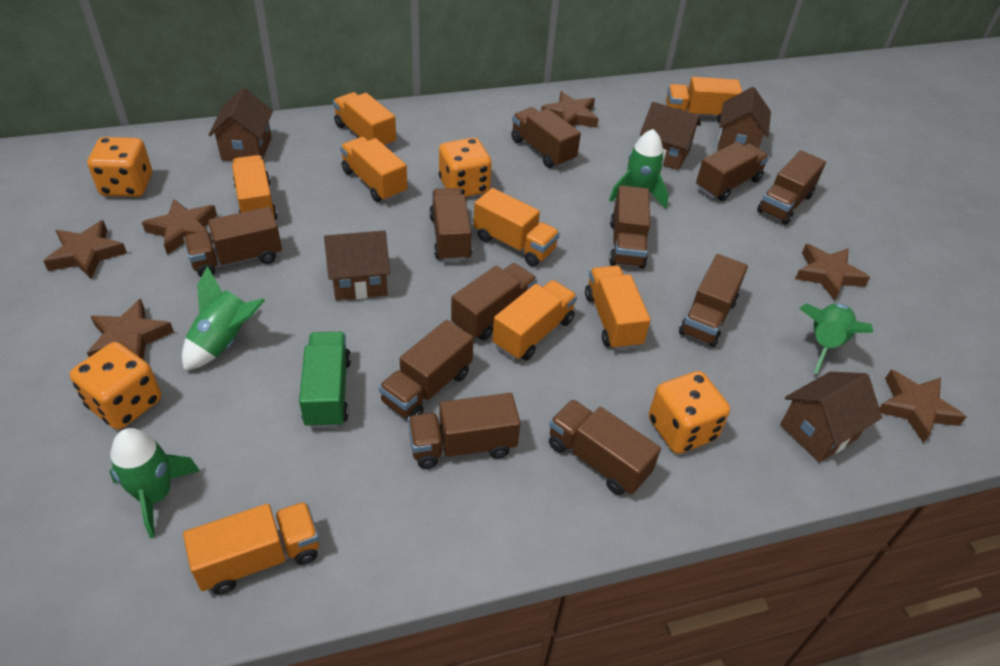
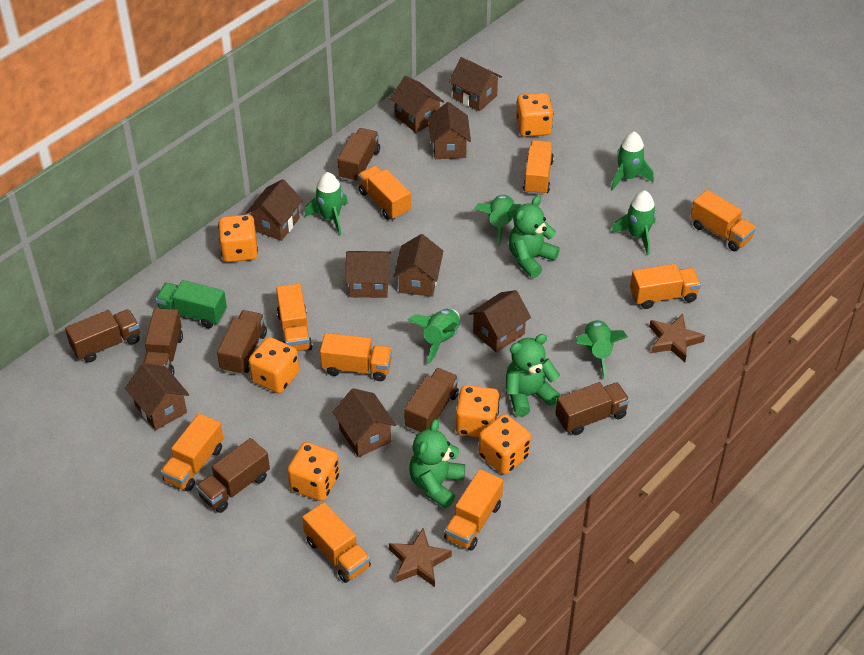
brown house: [209,88,273,161] [324,230,390,300] [640,102,701,170] [717,87,771,151] [780,372,882,462] = 5 -> [125,363,189,430] [246,179,303,241] [332,388,396,457] [346,251,391,298] [390,76,444,133] [394,234,443,297] [428,102,471,159] [449,57,502,111] [469,290,531,353] = 9
brown star: [43,220,127,279] [87,299,174,360] [142,199,217,255] [541,91,599,128] [795,244,870,301] [879,370,966,443] = 6 -> [389,528,452,587] [649,314,705,362] = 2
brown truck: [183,207,282,277] [379,320,474,419] [408,393,520,469] [429,188,472,262] [451,263,537,341] [511,107,581,168] [549,399,661,495] [609,185,650,269] [679,254,748,347] [696,142,769,201] [757,150,826,225] = 11 -> [65,309,140,363] [143,308,183,375] [196,438,270,513] [217,310,267,375] [338,128,380,183] [404,368,459,433] [555,382,630,435] = 7
green rocket: [109,428,200,538] [182,266,265,371] [609,129,669,209] [799,303,873,374] = 4 -> [305,172,348,235] [407,309,460,364] [474,195,521,246] [576,320,628,379] [611,132,654,191] [611,191,656,255] = 6
green teddy bear: none = 0 -> [409,419,465,508] [506,334,560,417] [508,196,560,278] = 3
orange dice: [70,342,161,429] [88,137,152,197] [439,138,492,197] [649,371,730,454] = 4 -> [218,214,258,262] [249,337,299,393] [287,442,339,501] [456,385,500,437] [479,414,531,475] [516,93,553,137] = 6
orange truck: [183,502,319,594] [232,155,278,220] [333,92,396,148] [340,137,407,202] [474,188,560,267] [492,280,577,361] [585,265,651,350] [666,77,743,123] = 8 -> [160,413,224,491] [276,284,313,351] [302,502,371,583] [320,333,392,381] [358,166,411,220] [444,469,503,550] [523,140,554,195] [630,264,701,309] [691,190,756,251] = 9

